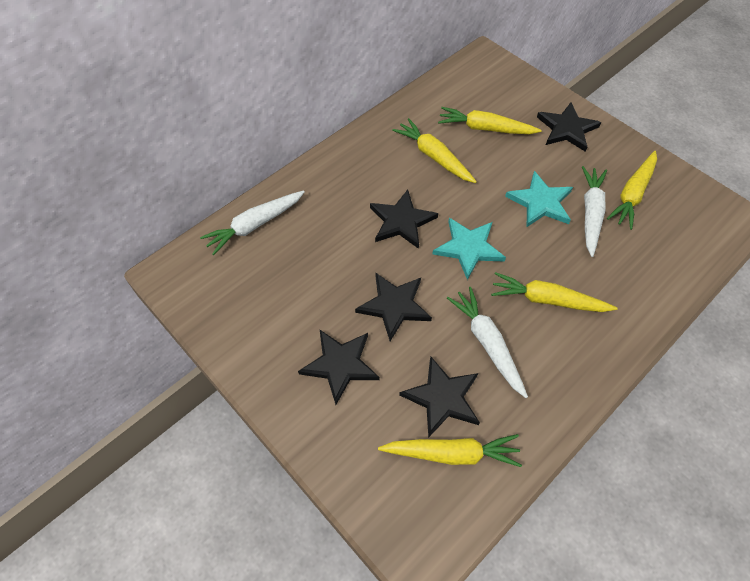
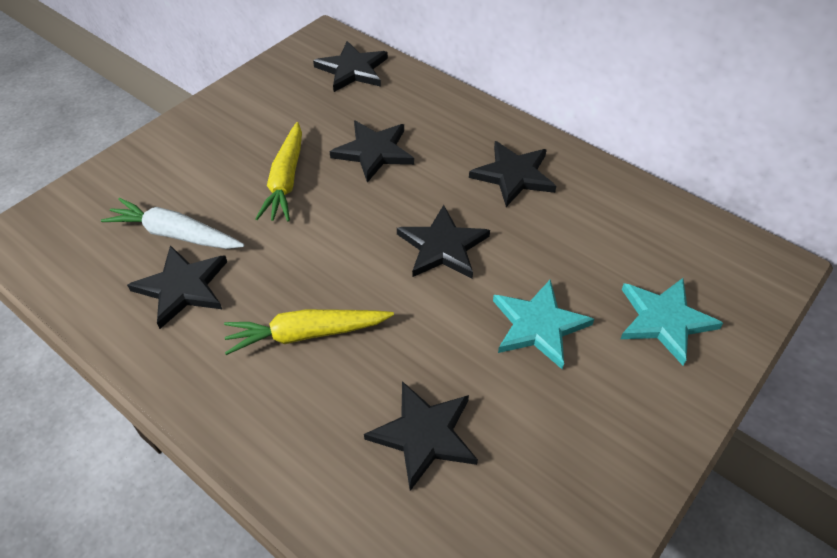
black star: [298,330,379,405] [355,272,432,341] [370,190,438,249] [399,357,480,438] [537,102,601,152] = 5 -> [127,245,227,329] [313,41,388,92] [329,121,414,183] [364,381,478,491] [397,205,490,279] [469,141,556,207] = 6
white carrot: [200,191,304,255] [447,287,528,398] [582,166,607,257] = 3 -> [101,198,244,249] = 1
yellow carrot: [378,434,522,467] [392,118,477,183] [438,107,542,134] [491,272,618,312] [607,151,657,230] = 5 -> [224,309,394,355] [255,122,302,222] = 2

